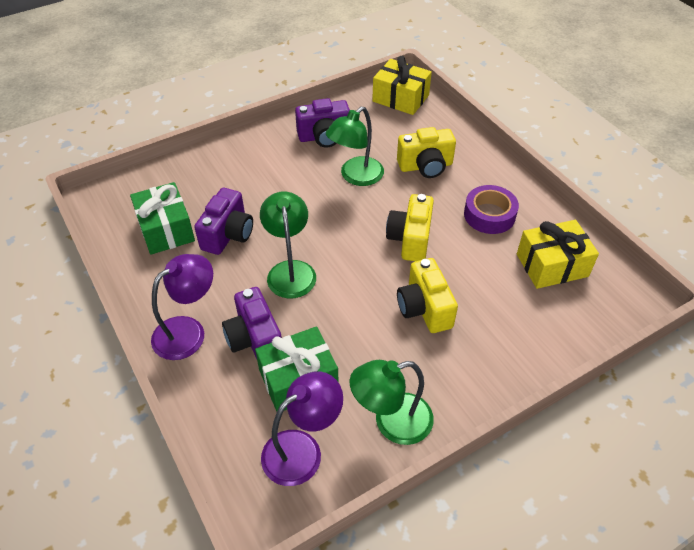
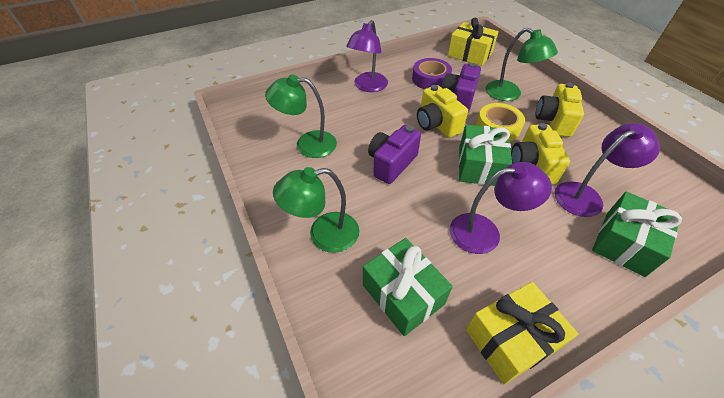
green gift: [130,182,195,255] [255,326,339,412] = 2 -> [363,238,453,336] [459,124,512,186] [592,191,682,277] = 3
purple camera: [194,188,253,255] [222,287,282,359] [295,98,350,148] = 3 -> [368,125,421,184] [442,63,481,112] = 2
purple lamp: [151,254,213,360] [261,371,343,486] = 2 -> [346,20,388,92] [450,162,552,254] [554,123,660,217] = 3
yellow tape: none = 0 -> [476,103,525,142] = 1

